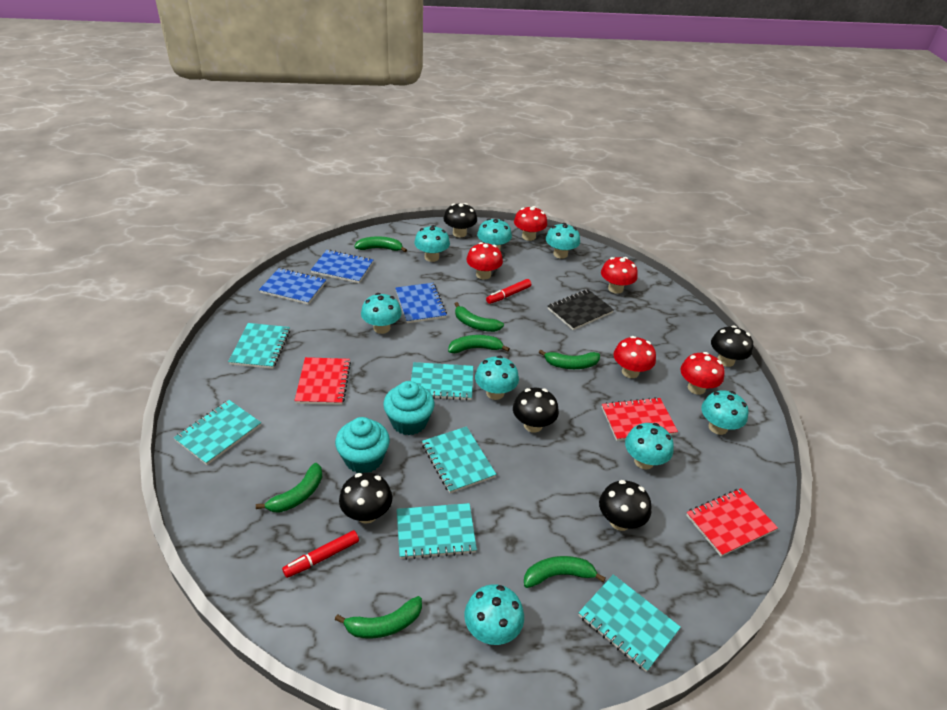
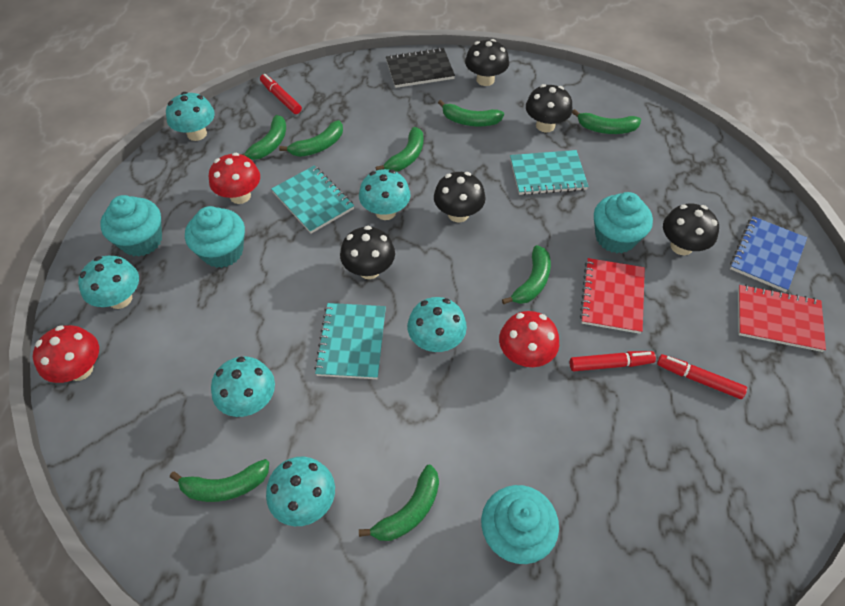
blue notebook: [259,268,326,305] [310,250,373,283] [395,283,447,323] = 3 -> [730,216,807,292] = 1
green banana: [256,463,322,513] [335,596,422,639] [354,236,407,252] [448,335,510,353] [455,302,504,332] [524,556,606,588] [539,350,600,369] = 7 -> [170,459,269,502] [241,115,286,160] [279,120,343,157] [359,465,439,541] [376,127,423,172] [438,100,504,126] [502,245,551,304] [572,109,641,134] = 8
red marker: [282,530,359,578] [486,279,531,304] = 2 -> [260,74,302,114] [570,351,656,371] [657,354,747,399] = 3
red mushroom: [467,242,503,280] [514,206,547,241] [601,257,638,294] [614,336,656,378] [680,352,725,395] = 5 -> [33,325,99,383] [209,153,260,204] [499,311,559,367] = 3
red notebook: [294,357,351,405] [602,397,678,441] [686,488,778,557] = 3 -> [580,258,645,334] [738,285,826,352] = 2
turquoise cupcake: [335,417,390,473] [383,381,434,435] = 2 -> [100,195,162,257] [185,206,245,268] [481,485,559,564] [594,192,653,253] = 4
turquoise mushroom: [361,293,402,334] [414,225,450,262] [464,584,524,645] [475,356,519,400] [477,218,512,250] [546,223,580,259] [625,423,674,470] [701,390,748,435] = 8 -> [78,255,139,309] [166,92,215,141] [211,356,275,417] [266,457,335,526] [359,169,410,220] [407,297,467,352] = 6
turquoise notebook: [174,400,261,465] [228,323,290,369] [397,503,477,560] [411,362,473,401] [422,426,496,493] [579,574,681,672] = 6 -> [271,165,354,234] [314,303,386,379] [510,150,588,195] = 3

